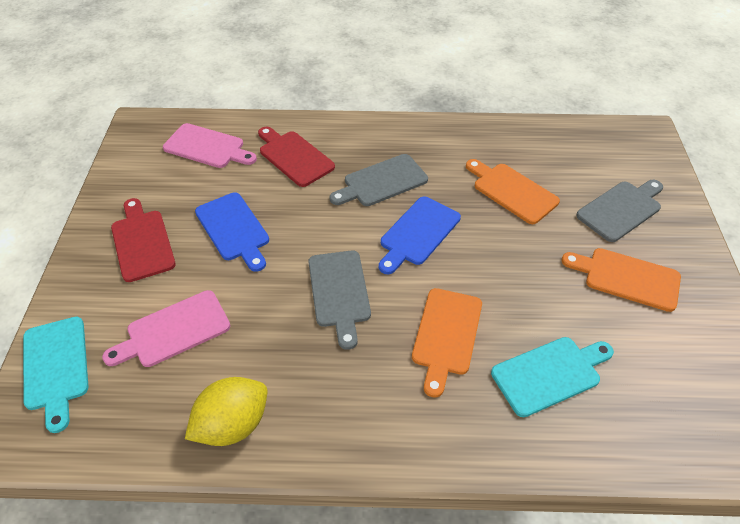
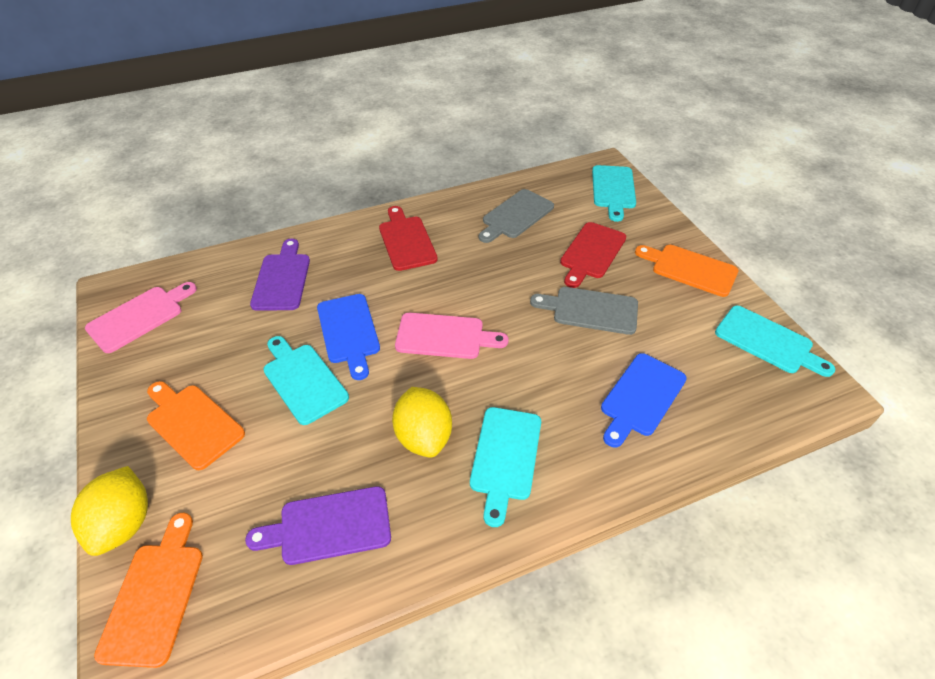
grey cutting board: [308,251,371,350] [329,154,428,206] [576,180,663,242] = 3 -> [479,189,554,243] [530,287,638,335] = 2
purple cutting board: none = 0 -> [245,486,391,565] [250,239,310,311] = 2
turquoise cutting board: [23,317,89,433] [491,337,614,417] = 2 -> [263,336,349,425] [470,407,541,527] [592,165,636,222] [715,306,835,377] = 4
yellow lemon: [185,377,268,446] = 1 -> [71,466,148,556] [392,387,452,457] = 2

